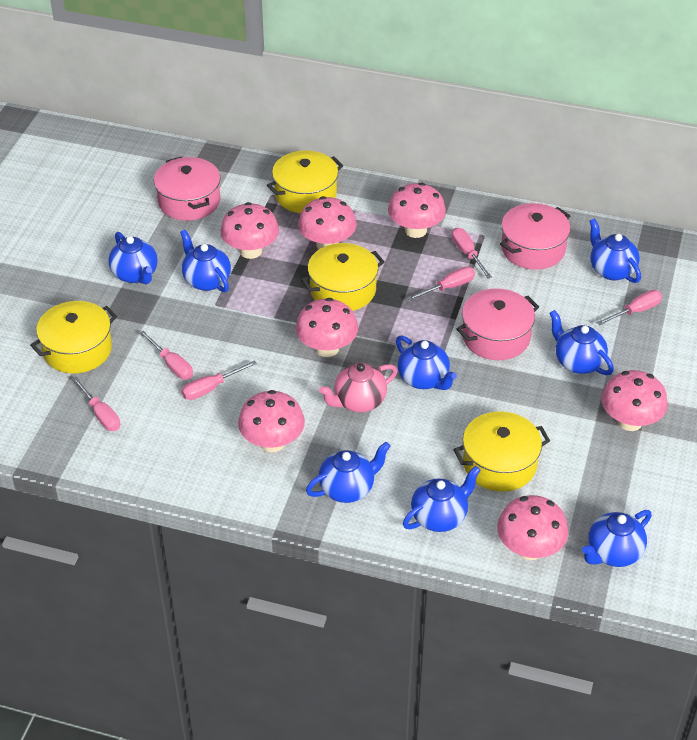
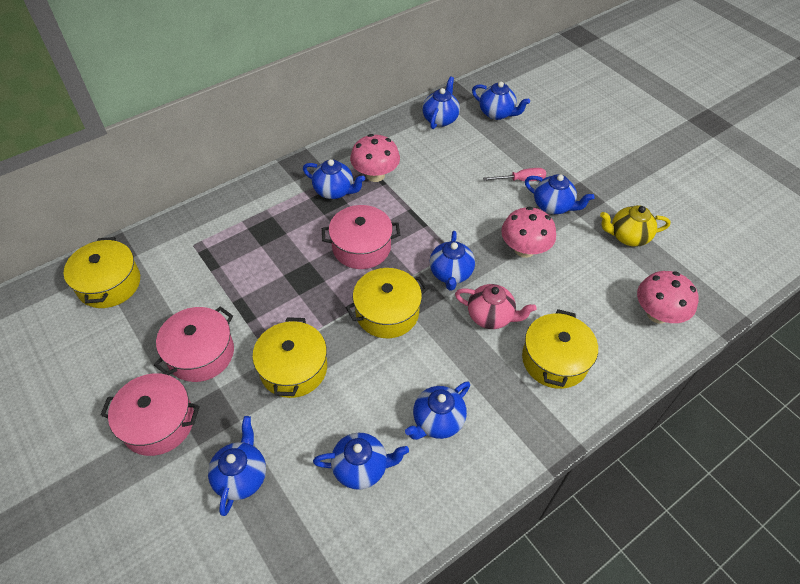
pink mushroom: [220,202,279,259] [238,390,305,452] [296,298,358,357] [298,196,356,249] [388,182,446,238] [497,495,568,560] [601,370,668,431] = 7 -> [350,134,400,182] [501,207,556,258] [637,271,699,323] = 3
pink screwdriver: [72,377,120,431] [139,331,193,380] [181,361,257,400] [407,267,475,301] [452,228,492,279] [597,290,662,326] = 6 -> [483,168,546,181] = 1
yellow teapot: none = 0 -> [600,205,671,247] = 1

